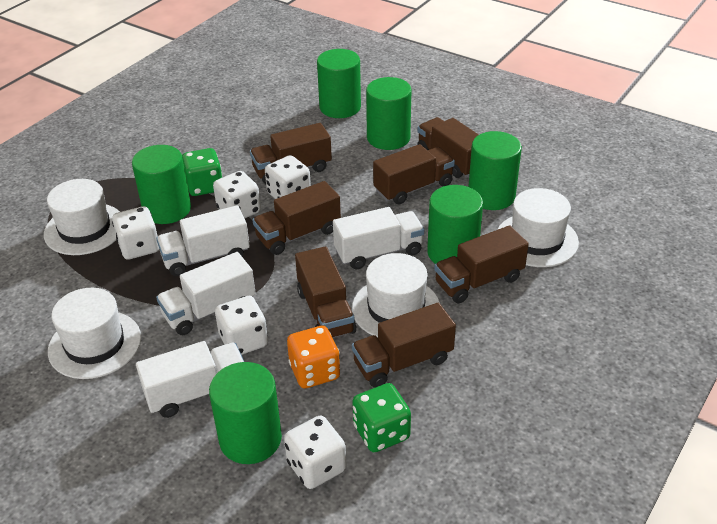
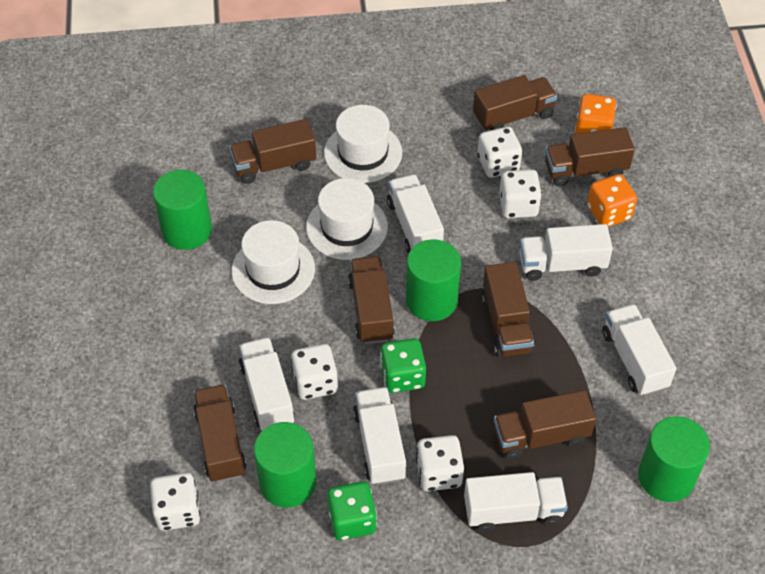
green cylinder: [132,145,191,224] [209,362,282,464] [317,49,361,118] [366,77,412,150] [427,185,483,264] [468,131,522,210] = 6 -> [153,170,212,250] [254,422,316,508] [406,240,461,321] [638,416,710,502] = 4
orange dice: [287,326,340,389] = 1 -> [575,94,616,134] [587,174,637,227] = 2
white hat: [44,179,120,255] [48,288,141,379] [352,253,440,337] [497,188,579,267] = 4 -> [232,220,315,304] [306,178,388,260] [324,105,402,183] = 3
white truck: [136,341,244,418] [156,205,250,276] [156,252,256,335] [333,207,424,269] = 4 -> [239,337,295,431] [353,387,407,485] [387,174,444,253] [464,472,568,532] [520,224,613,281] [602,304,676,396] = 6

